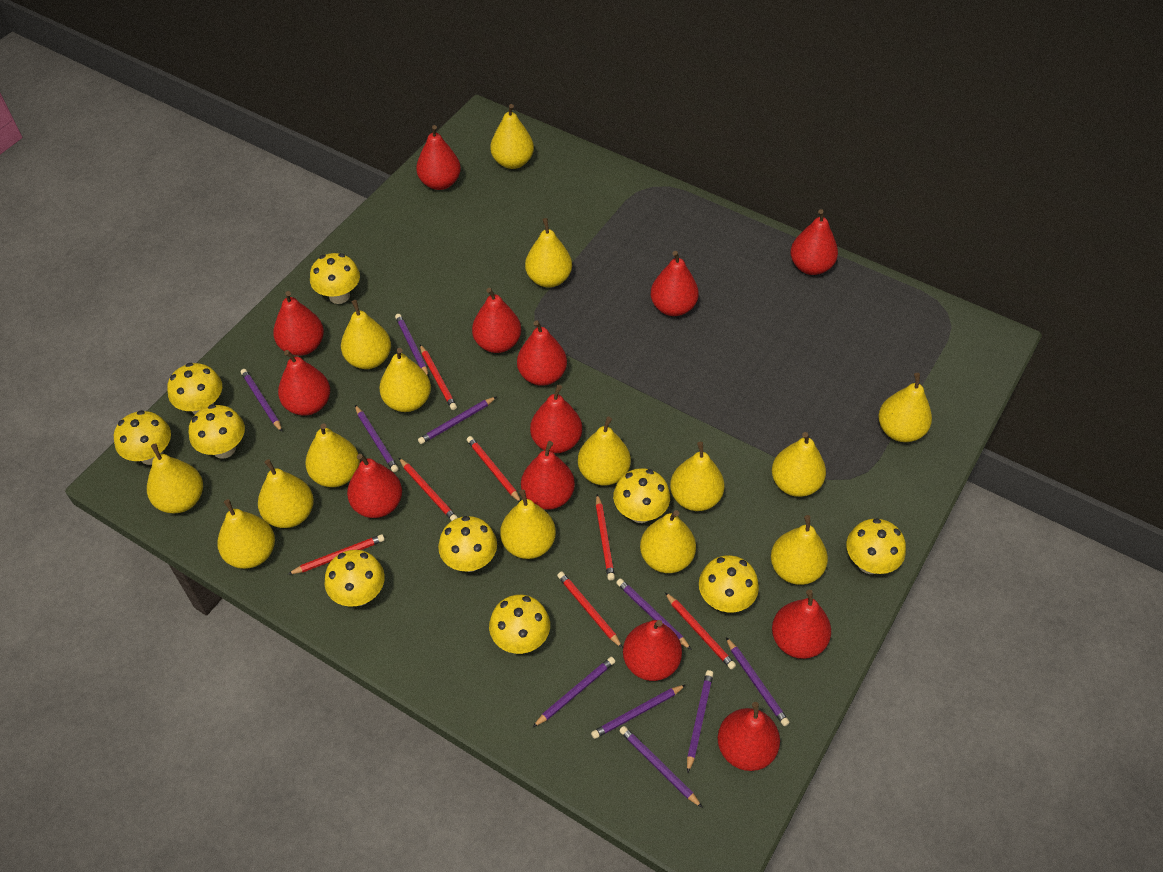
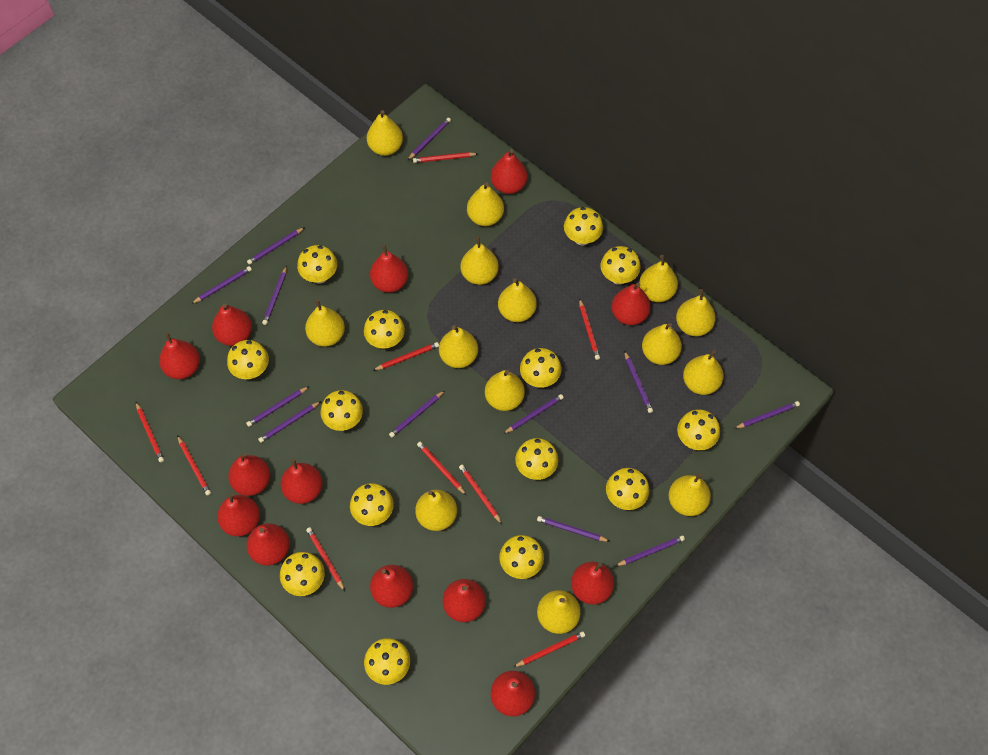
purple pencil: [241,369,282,432] [355,405,398,472] [395,314,429,378] [418,397,496,444] [533,657,615,727] [591,685,686,739] [616,579,692,650] [619,726,703,808] [687,670,713,773] [726,637,790,726] = 10 -> [191,266,252,304] [246,386,309,427] [247,227,305,265] [258,401,321,443] [262,266,287,325] [389,391,444,438] [408,118,451,160] [503,394,564,434] [537,516,610,542] [616,535,685,566] [624,351,653,413] [734,401,800,429] = 12
red pencil: [288,534,385,574] [399,458,458,521] [420,345,457,410] [467,436,521,502] [557,572,623,648] [596,494,615,581] [665,592,736,670] = 7 -> [136,402,164,462] [177,435,211,496] [306,527,345,591] [374,342,439,370] [413,152,478,163] [417,442,466,495] [459,464,502,524] [514,631,585,667] [579,298,600,360] = 9
yellow mushroom: [114,410,171,465] [167,363,222,414] [189,404,245,459] [310,253,360,304] [325,550,385,607] [438,516,497,572] [489,595,550,654] [613,468,670,523] [699,555,759,612] [847,518,906,574] = 10 -> [227,340,269,379] [280,552,325,596] [297,245,337,284] [321,390,363,431] [350,483,394,526] [364,310,405,349] [364,638,410,685] [499,535,544,579] [515,438,558,480] [520,348,561,388] [564,207,603,246] [601,246,641,285] [606,468,649,510] [677,409,720,450] = 14
yellow pear: [147,444,203,513] [217,499,275,569] [258,459,314,528] [305,423,360,487] [341,300,391,369] [379,348,431,412] [490,104,534,169] [500,490,556,559] [525,218,572,288] [578,417,631,486] [640,510,696,573] [670,442,724,511] [771,515,828,585] [772,432,826,497] [878,373,932,442] = 15 -> [305,300,345,347] [367,110,403,156] [415,490,457,531] [439,325,478,368] [461,237,499,285] [467,182,504,226] [485,370,525,411] [498,278,537,322] [537,590,581,634] [639,255,678,302] [642,323,682,365] [669,473,711,516] [676,289,716,336] [683,350,724,395] = 14

